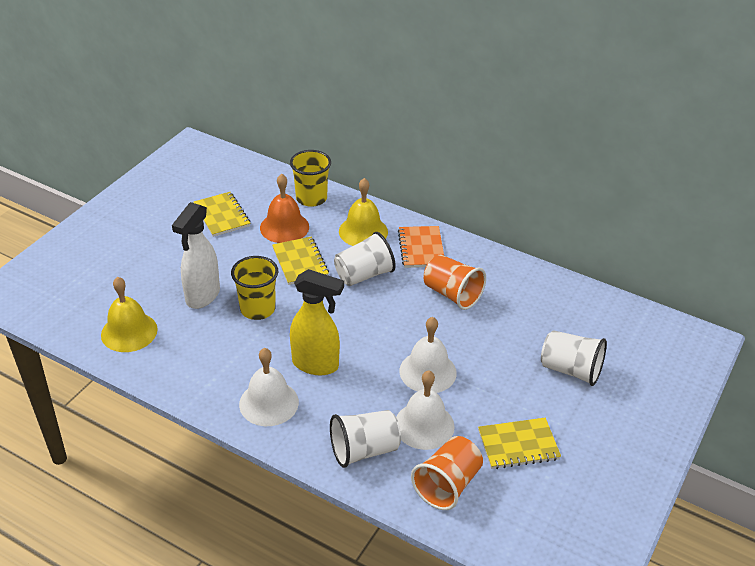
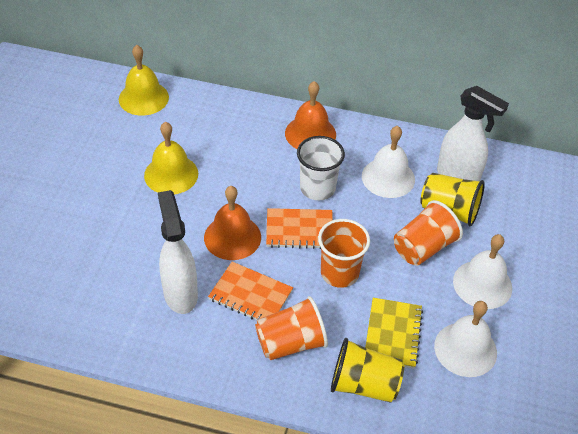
orange bell: [260,174,309,243] = 1 -> [204,186,261,260] [285,81,336,149] = 2
orange cup: [411,436,483,510] [424,254,486,310] = 2 -> [255,296,328,360] [318,219,370,288] [394,200,463,266] = 3
orange notebook: [398,226,444,268] = 1 -> [208,262,293,320] [266,208,333,249] = 2
white cup: [330,410,401,468] [334,232,396,286] [541,330,607,386] = 3 -> [297,136,345,200] = 1
white spray bottle: [172,202,220,309] = 1 -> [158,190,198,314] [437,86,509,181] = 2
yellow notebook: [194,192,250,237] [272,237,329,285] [478,418,561,469] = 3 -> [365,298,423,369] = 1
yellow spray bottle: [290,269,344,375] = 1 -> none = 0

